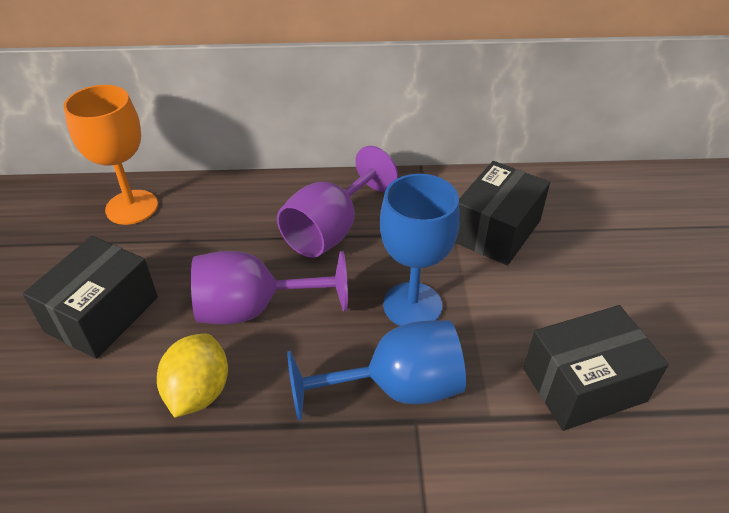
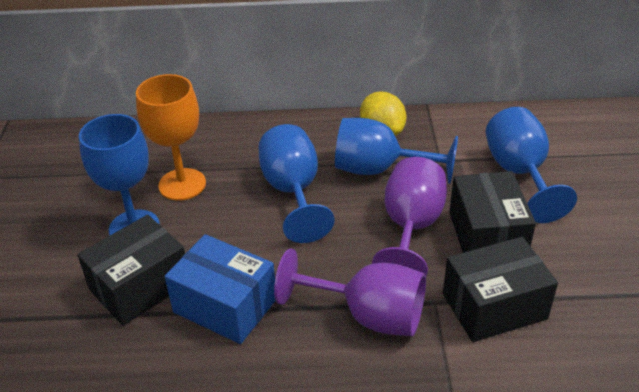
blue box: none = 0 -> [165,234,276,344] = 1
blue goblet: [287,320,466,421] [380,174,460,326] = 2 -> [79,114,160,235] [258,124,334,243] [335,118,458,184] [485,107,577,223] = 4

